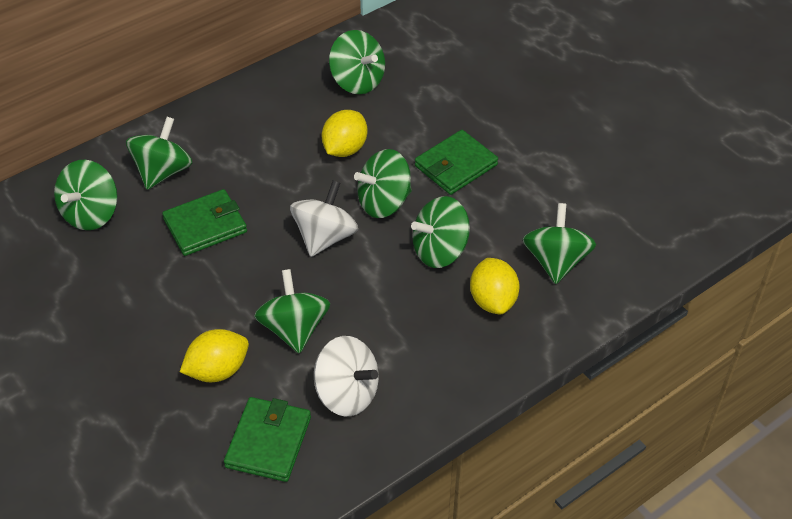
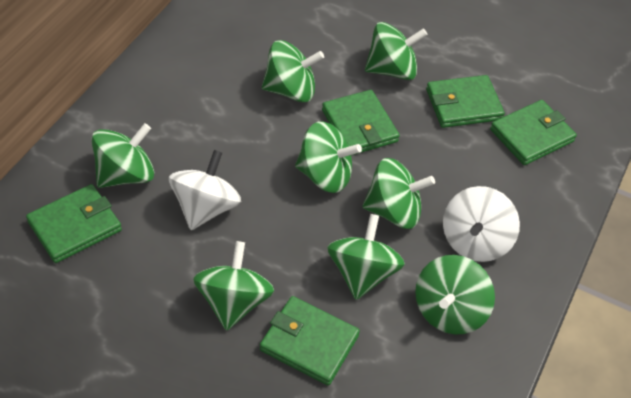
green spinning top: [54,160,118,230] [126,117,192,190] [254,269,330,354] [329,30,385,94] [354,149,412,218] [411,196,470,268] [522,203,596,284] = 7 -> [91,123,154,188] [193,241,274,331] [262,40,324,102] [295,121,362,193] [327,214,405,300] [363,158,435,229] [365,22,427,80] [415,255,495,334] = 8
green wallet: [162,189,247,256] [224,397,311,482] [415,130,498,195] = 3 -> [26,184,122,263] [260,296,360,385] [322,90,400,155] [426,75,505,128] [490,100,577,165] = 5
yellow lemon: [180,329,249,382] [321,110,368,157] [470,258,520,314] = 3 -> none = 0

